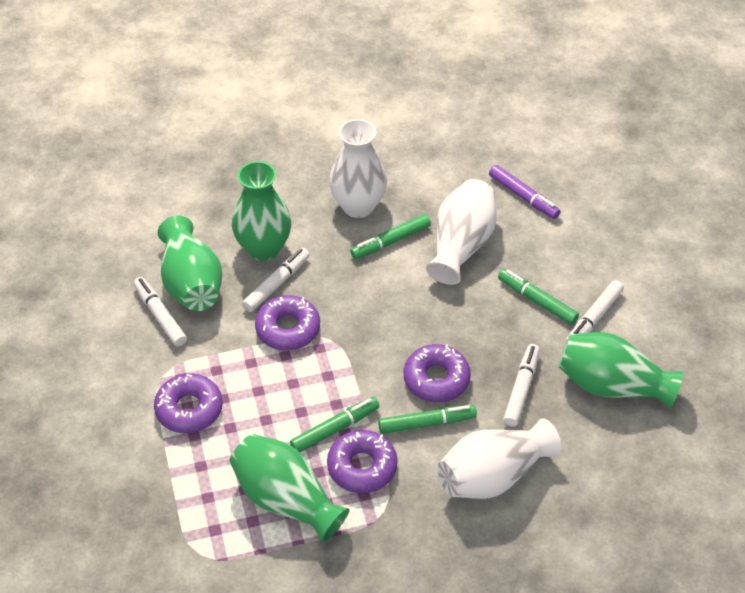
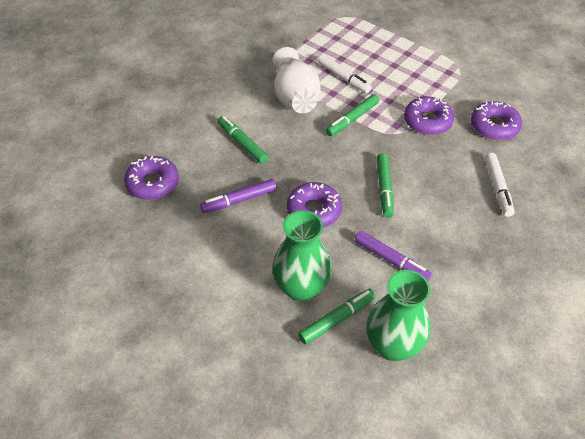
green vase: [158,216,222,311] [229,434,349,543] [232,161,291,261] [559,332,683,409] = 4 -> [273,210,332,302] [366,270,430,361] = 2
purple marker: [489,165,560,219] = 1 -> [200,179,276,213] [355,231,432,281] = 2
white marker: [134,277,187,346] [242,248,310,312] [503,344,540,427] [566,280,624,342] = 4 -> [318,54,371,93] [485,153,515,217] = 2
white vase: [329,119,387,218] [426,179,497,285] [437,419,561,499] = 3 -> [273,47,321,113] = 1

